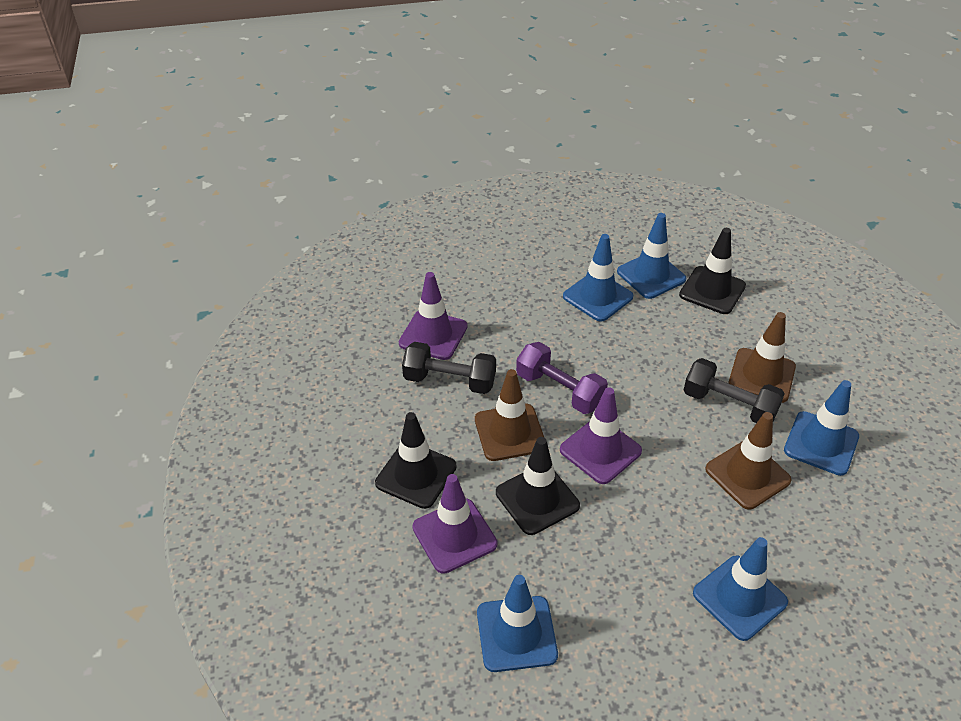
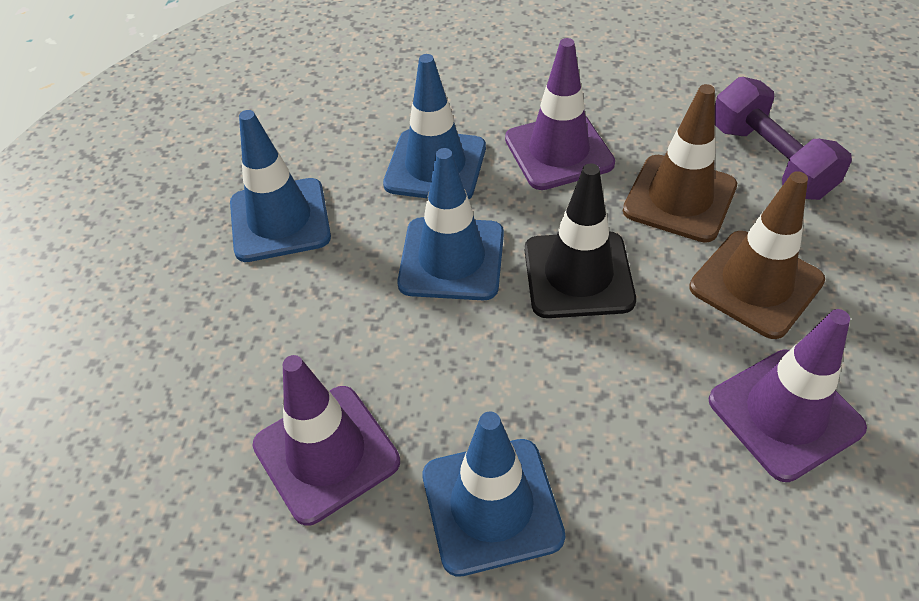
black dumbbell: [402,342,496,394] [684,358,785,423] = 2 -> none = 0
black traffic cone: [375,412,457,509] [496,437,580,535] [679,228,746,314] = 3 -> [525,164,636,318] = 1
blue traffic cone: [477,575,558,672] [563,234,633,322] [617,213,686,299] [693,537,788,641] [784,380,859,476] = 5 -> [230,110,331,262] [383,54,486,199] [397,148,504,300] [423,411,565,577] = 4
brown traffic cone: [475,369,544,461] [705,412,792,510] [728,312,796,403] = 3 -> [623,84,737,243] [689,171,825,339] = 2

